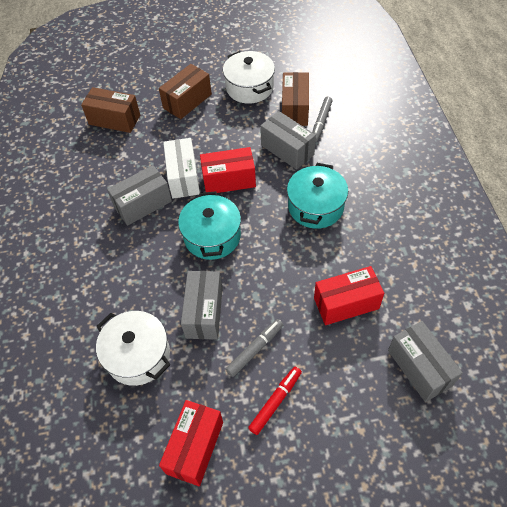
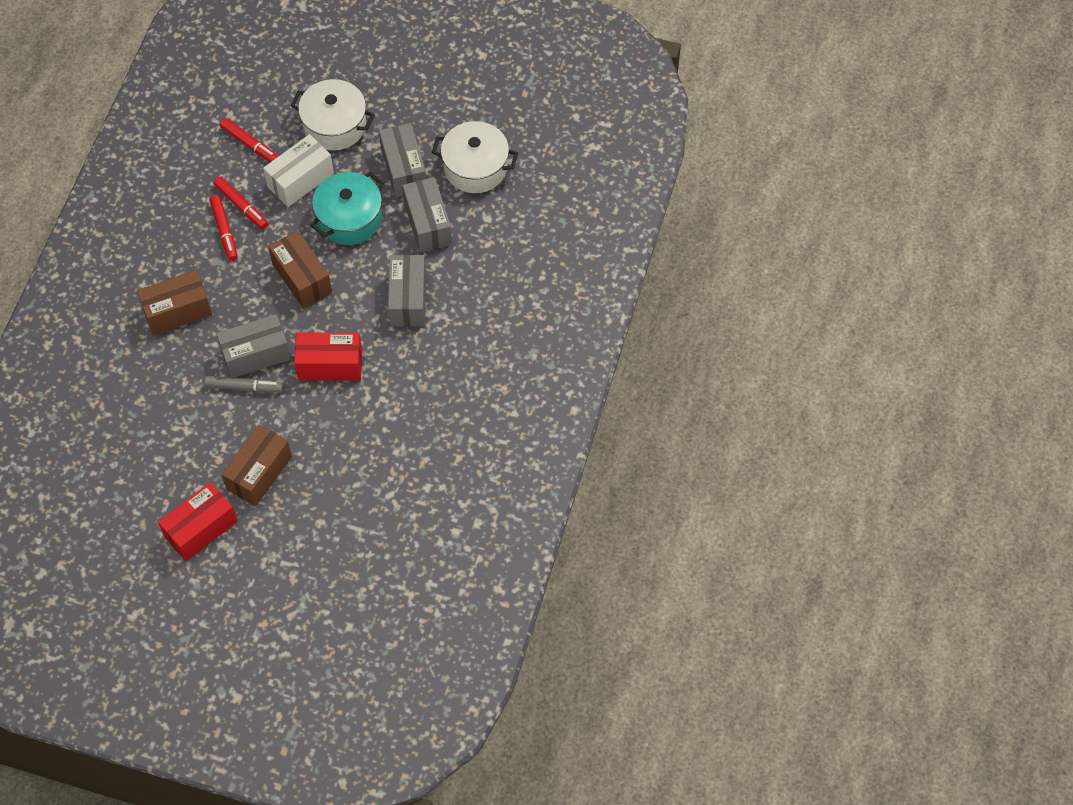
grey marker: [226,319,283,377] [312,97,332,142] = 2 -> [204,376,283,392] = 1
red box: [159,400,223,486] [200,147,256,193] [314,266,384,325] = 3 -> [158,482,237,561] [294,333,362,380] = 2
red marker: [248,366,302,435] = 1 -> [210,195,238,261] [213,177,268,229] [220,118,279,162] = 3
turquoise pot: [178,191,241,260] [287,163,348,229] = 2 -> [310,172,384,245] = 1

